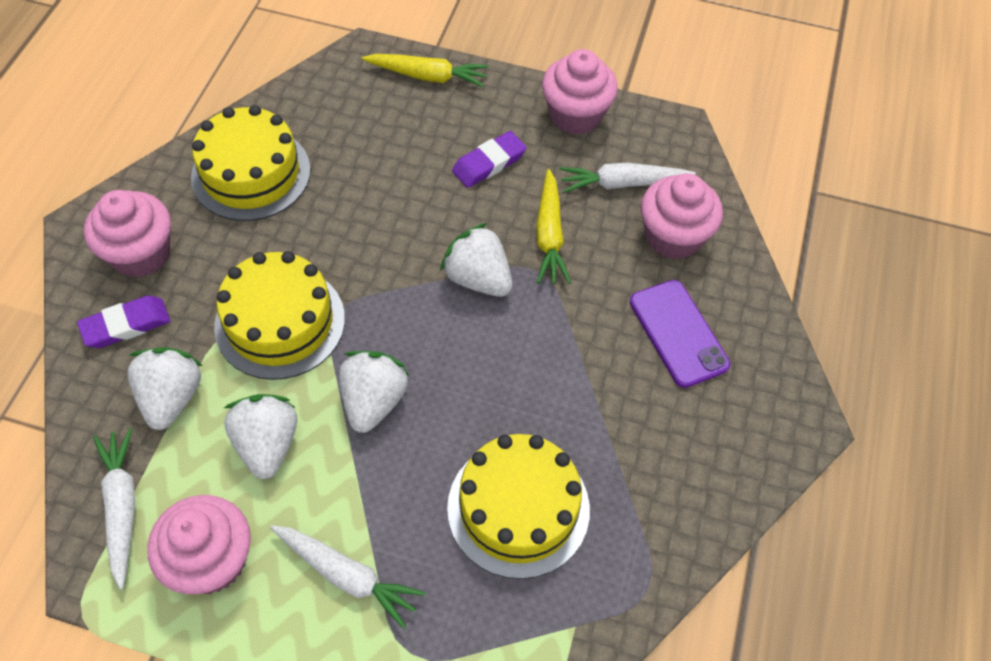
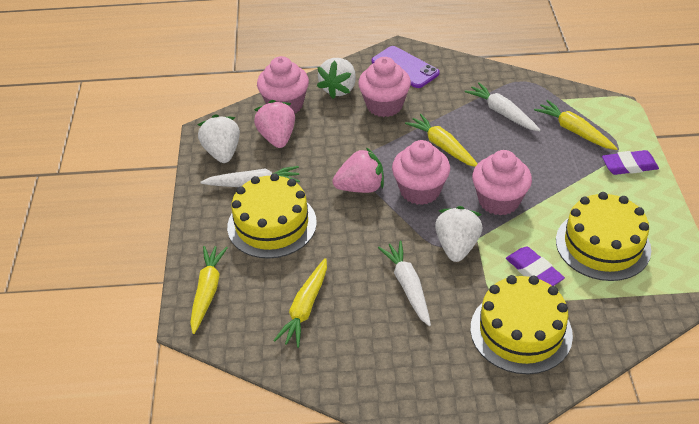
pink strawberry: none = 0 -> [254,100,295,148] [332,147,384,193] = 2
white strawberry: [127,347,203,430] [224,394,297,479] [339,351,410,433] [440,223,512,297] = 4 -> [197,114,240,163] [317,58,356,99] [435,206,483,262] = 3
yellow carrot: [362,54,489,87] [536,169,571,284] = 2 -> [190,246,228,334] [273,258,327,348] [405,114,477,167] [534,100,618,150] = 4

